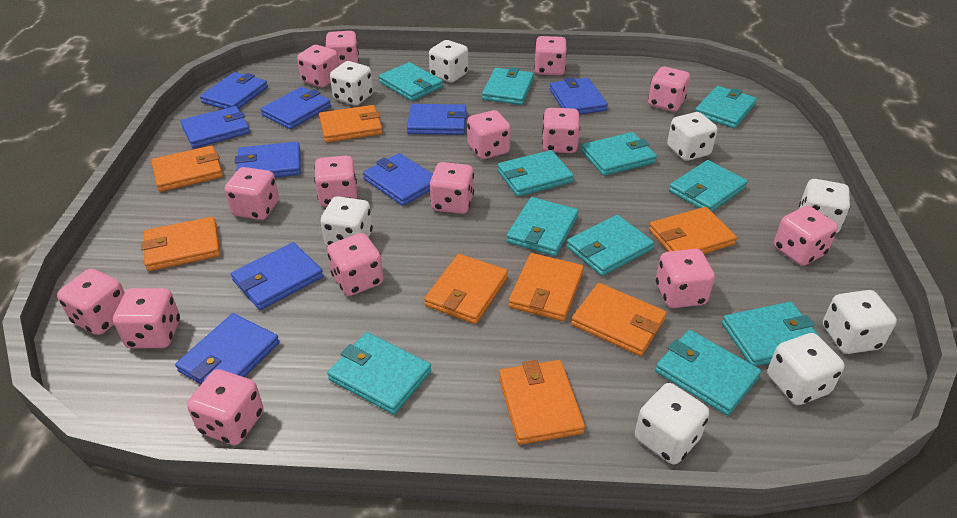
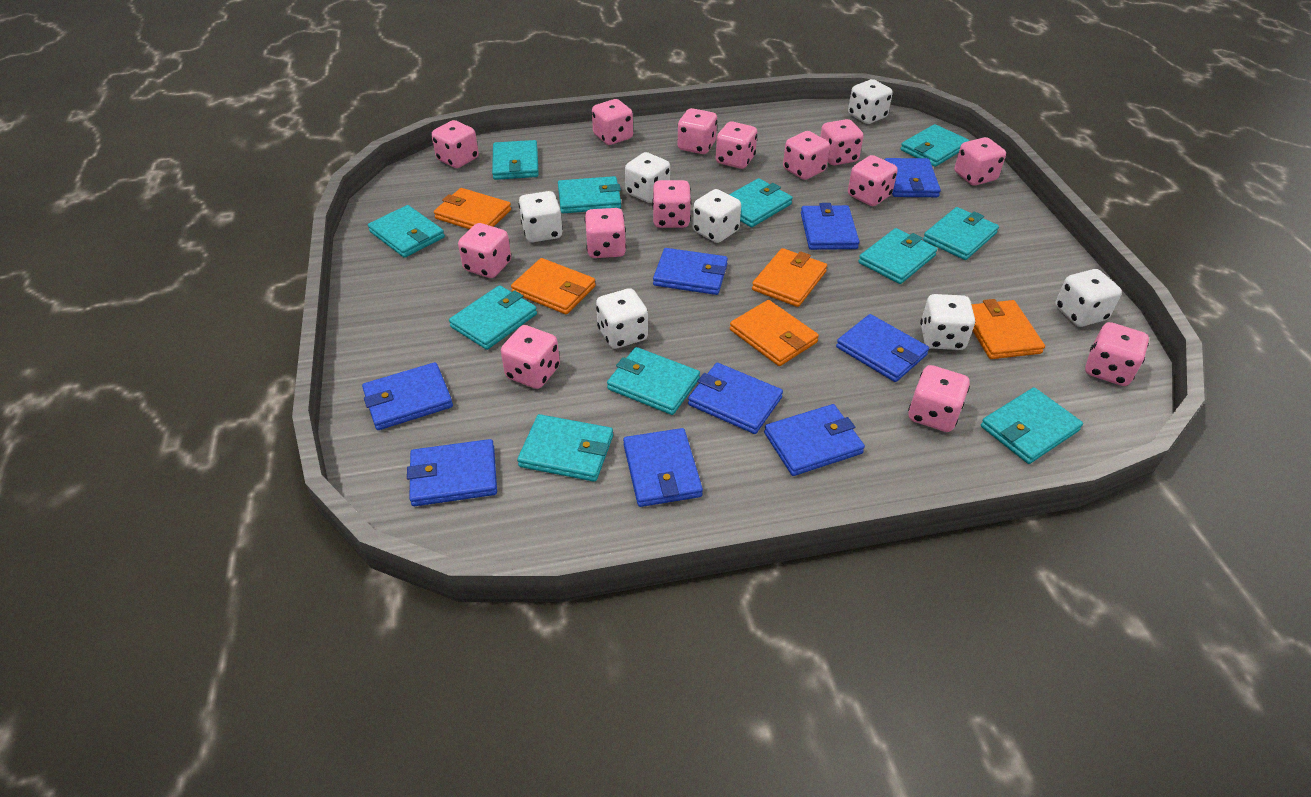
orange wallet: [141,217,220,271] [151,145,223,192] [319,105,382,143] [424,254,508,324] [499,360,585,445] [508,253,584,321] [571,283,667,356] [649,207,737,254] = 8 -> [434,188,511,229] [511,258,596,314] [730,300,819,366] [752,248,827,307] [971,299,1045,359] = 5
pink dice: [57,269,125,335] [113,288,180,348] [187,369,263,445] [225,167,279,220] [297,45,339,88] [314,156,357,206] [326,31,359,66] [327,233,383,296] [430,162,474,214] [467,110,511,159] [534,36,567,76] [542,108,580,153] [648,67,690,112] [656,249,715,308] [774,206,838,266] = 15 -> [431,120,479,168] [458,223,511,278] [501,325,560,389] [584,208,626,258] [592,99,633,145] [652,180,691,228] [677,108,717,154] [716,121,757,169] [783,131,830,180] [820,119,863,165] [848,155,898,206] [908,365,970,432] [955,137,1006,186] [1085,322,1149,386] = 14
white dice: [320,196,373,247] [330,61,373,105] [429,40,468,83] [635,383,709,464] [667,112,717,161] [767,333,845,405] [799,179,850,233] [823,290,897,354] = 8 -> [518,191,563,242] [596,288,648,349] [625,152,670,203] [693,189,741,243] [848,79,893,124] [920,294,975,350] [1055,269,1122,327] = 7

